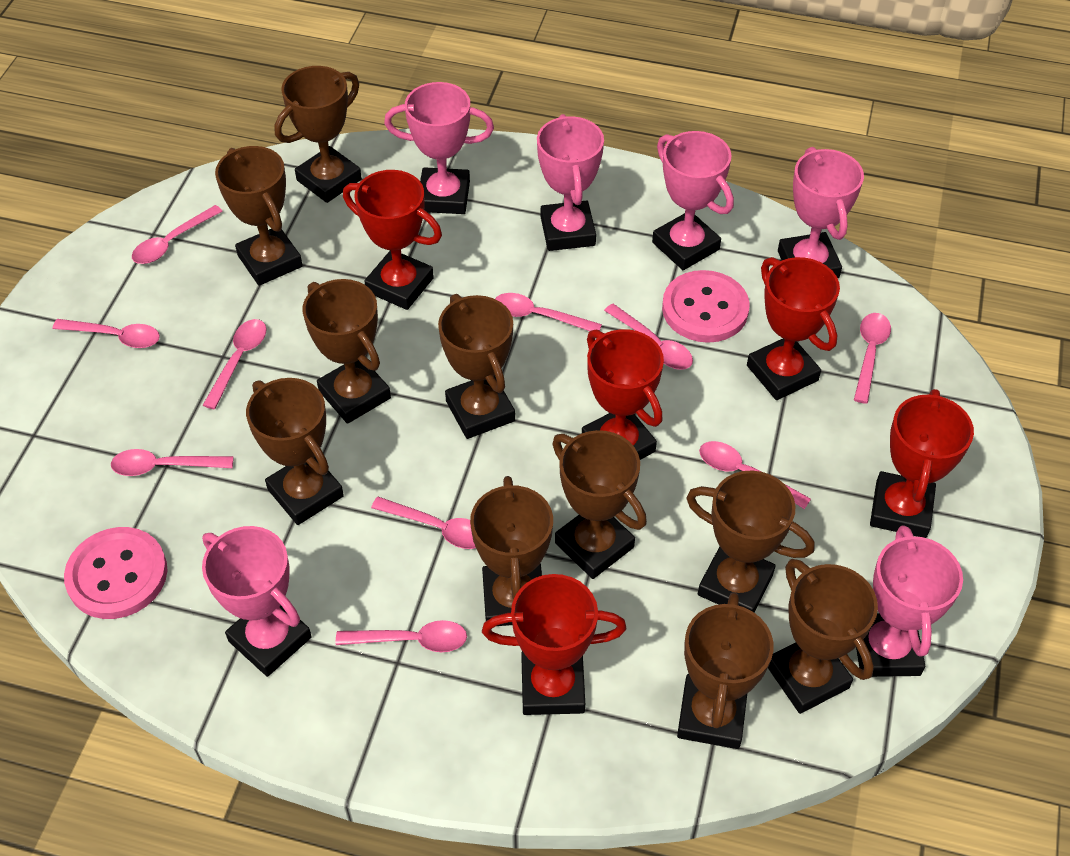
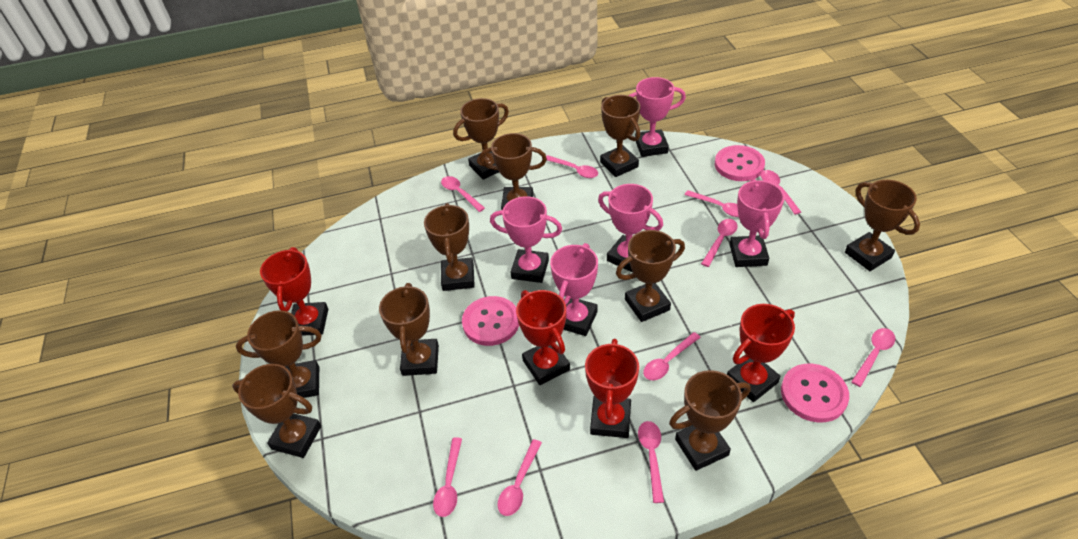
pink button: [64,527,168,619] [662,270,750,343] = 2 -> [462,296,519,346] [715,145,765,181] [781,363,849,423] = 3
pink trophy: [202,526,312,677] [384,82,494,214] [537,114,604,251] [652,131,734,270] [778,147,864,278] [856,525,963,677] = 6 -> [490,196,562,283] [550,243,598,336] [598,184,663,272] [628,77,686,157] [730,179,785,267] = 5
red trophy: [343,170,442,310] [482,574,626,715] [582,329,664,460] [747,257,840,400] [870,389,974,538] = 5 -> [260,247,328,336] [516,290,570,385] [585,339,639,438] [727,304,795,402] = 4

